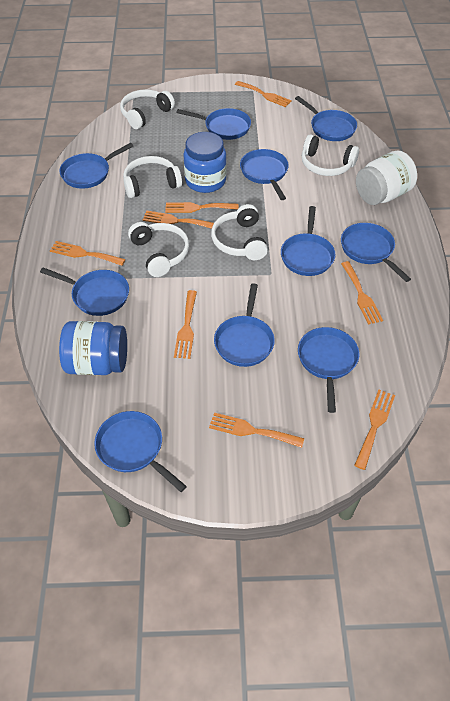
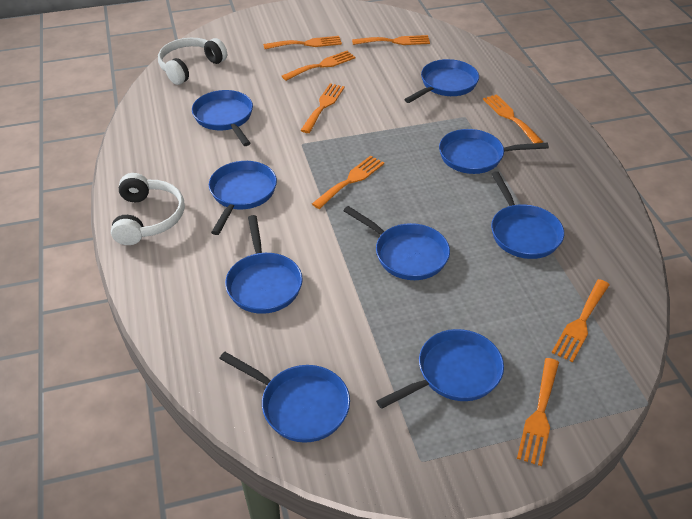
blue jar: [59,321,127,375] [183,132,227,193] = 2 -> none = 0
blue pan: [40,267,129,316] [59,143,133,189] [94,411,187,492] [176,108,251,140] [214,283,275,367] [240,149,289,200] [281,206,335,276] [295,96,357,141] [298,327,359,413] [341,223,411,282] = 10 -> [192,90,253,146] [209,161,277,235] [219,352,350,443] [225,215,303,314] [343,206,450,280] [376,329,504,409] [404,59,479,103] [439,129,549,174] [491,171,564,259] = 9
white headphones: [120,89,175,129] [123,156,182,198] [128,222,189,277] [211,204,268,260] [302,134,359,176] = 5 -> [111,173,185,245] [158,38,227,85] = 2
white jar: [356,151,417,205] = 1 -> none = 0

